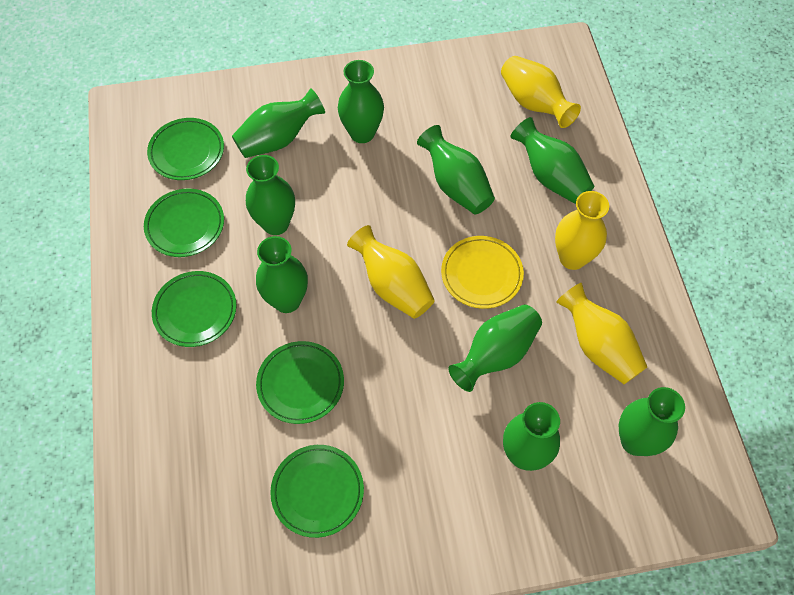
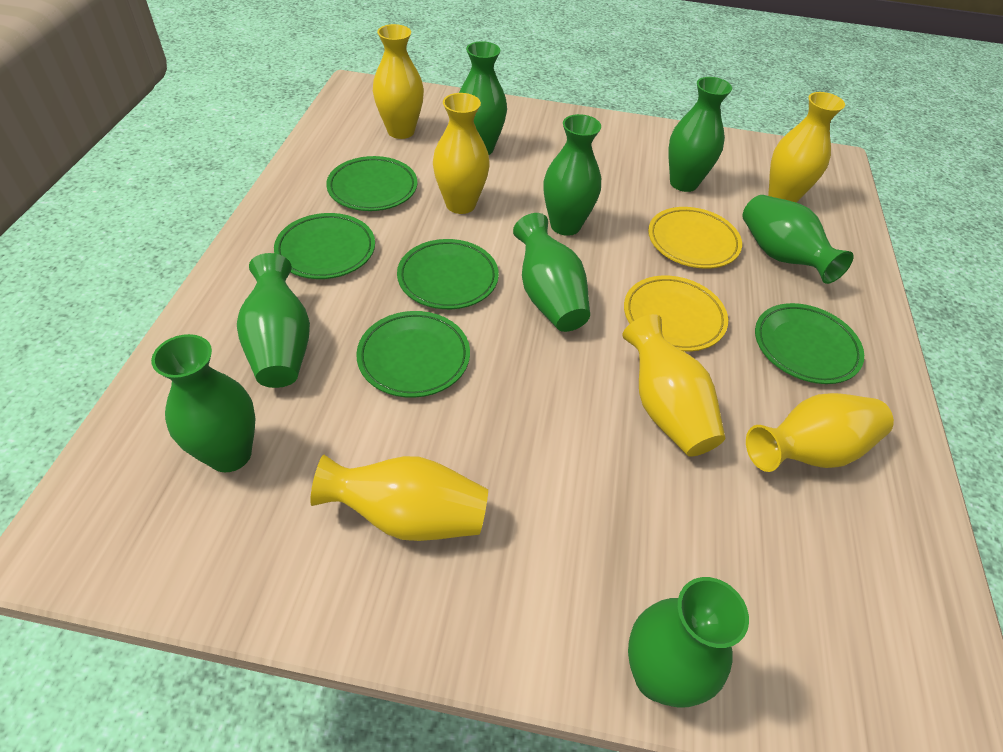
green vase: [232,88,325,158] [246,155,295,235] [256,236,308,313] [338,60,384,143] [417,125,495,215] [448,305,542,392] [503,402,560,471] [511,117,594,204] [619,387,685,456] = 9 -> [151,334,256,472] [237,253,310,388] [459,41,507,155] [513,213,590,332] [543,114,601,236] [628,577,749,707] [668,77,732,192] [743,195,854,284] = 8
yellow plate: [441,236,524,309] = 1 -> [624,276,728,352] [648,207,742,269] = 2
yellow vase: [347,225,435,319] [501,56,581,128] [555,191,609,270] [556,283,647,384] = 4 -> [310,455,488,541] [373,24,424,139] [433,93,490,214] [622,314,725,457] [746,393,894,472] [768,92,845,203] = 6

